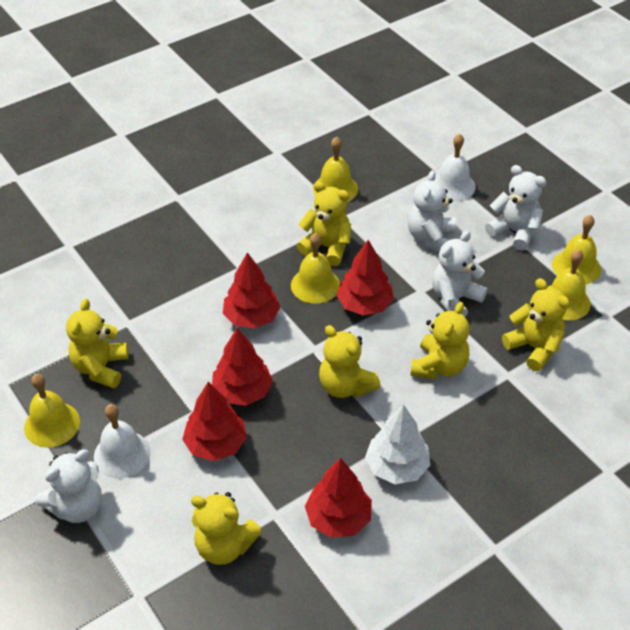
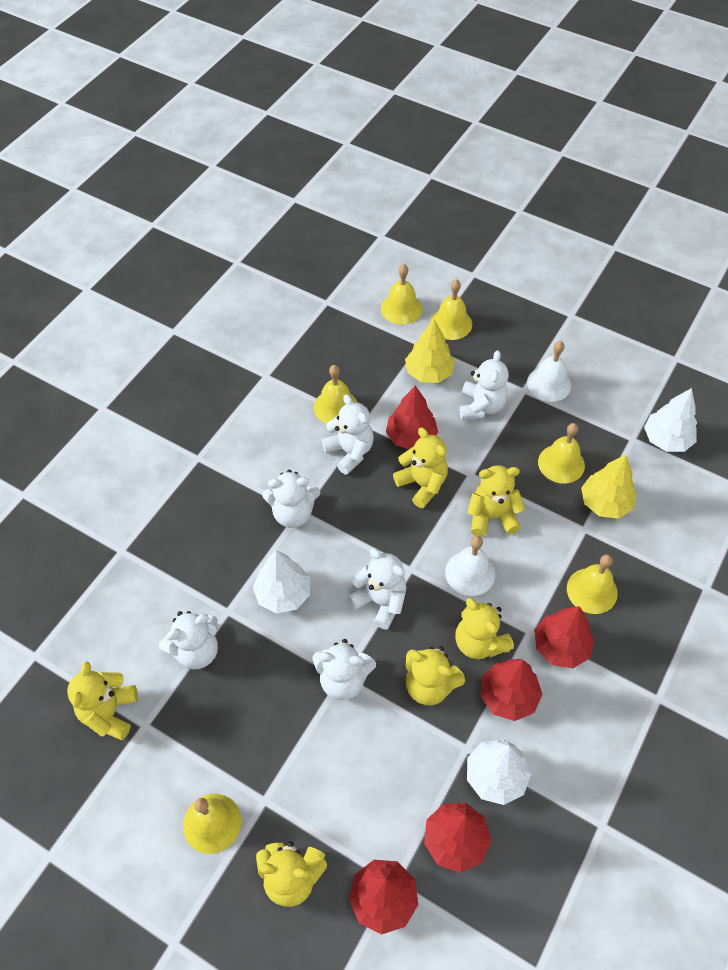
white teddy bear: [35,449,102,523] [408,170,456,252] [432,231,488,317] [485,165,546,251] = 4 -> [159,611,218,670] [263,470,320,528] [312,639,376,700] [322,394,374,475] [348,549,407,629] [460,350,509,420] = 6
white tree: [365,405,430,484] = 1 -> [253,550,310,614] [467,740,531,805] [644,388,697,452] = 3
yellow bell: [24,374,80,448] [291,233,340,304] [313,136,358,202] [548,249,591,320] [552,215,601,284] = 5 -> [183,794,241,854] [314,365,357,424] [381,264,422,325] [430,279,472,340] [538,423,585,484] [567,554,618,614] = 6
yellow tree: none = 0 -> [405,319,455,383] [581,455,636,519] = 2

